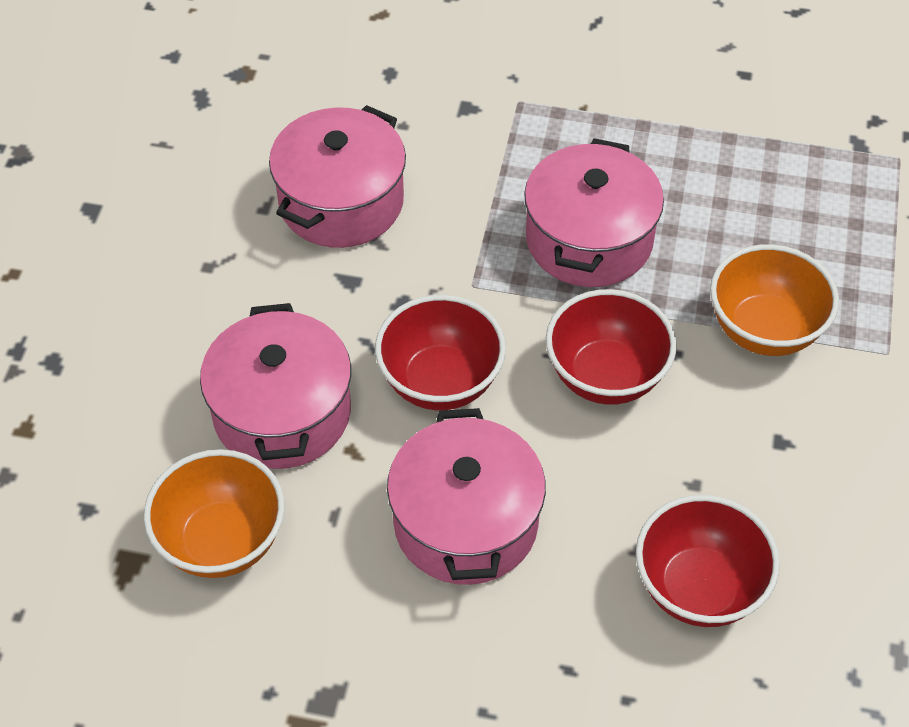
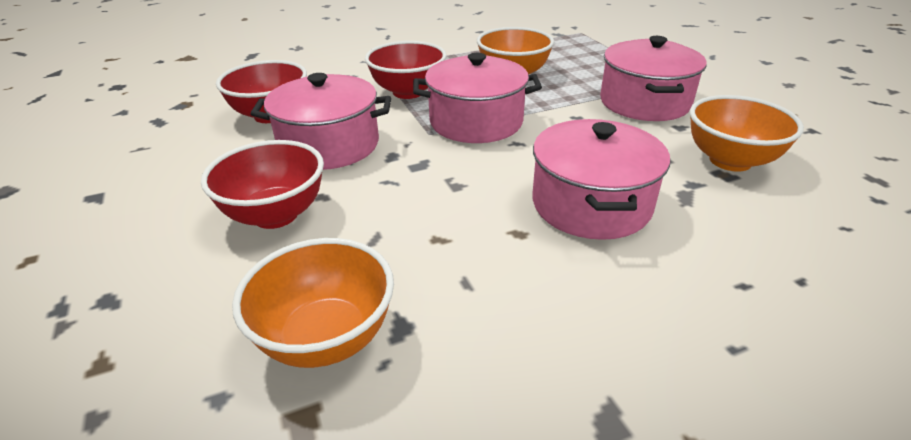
orange bowl: [144,449,285,578] [710,244,839,356] = 2 -> [232,238,394,368] [477,27,554,75] [690,95,804,172] = 3

